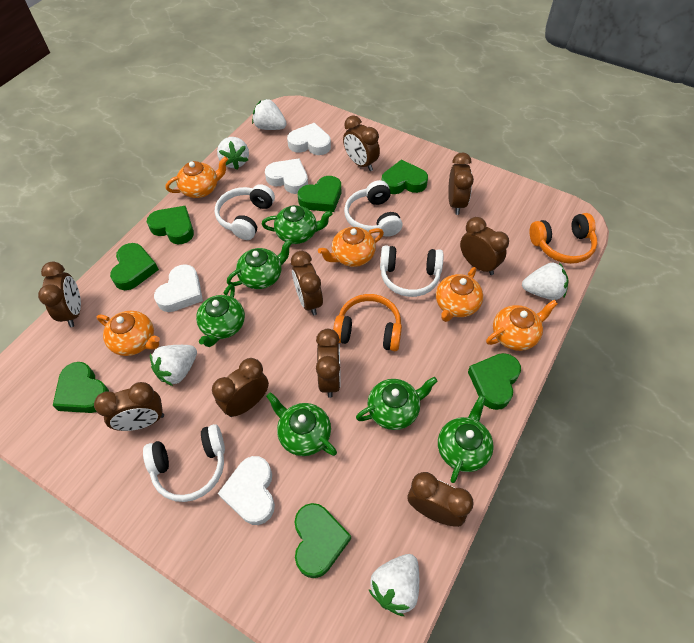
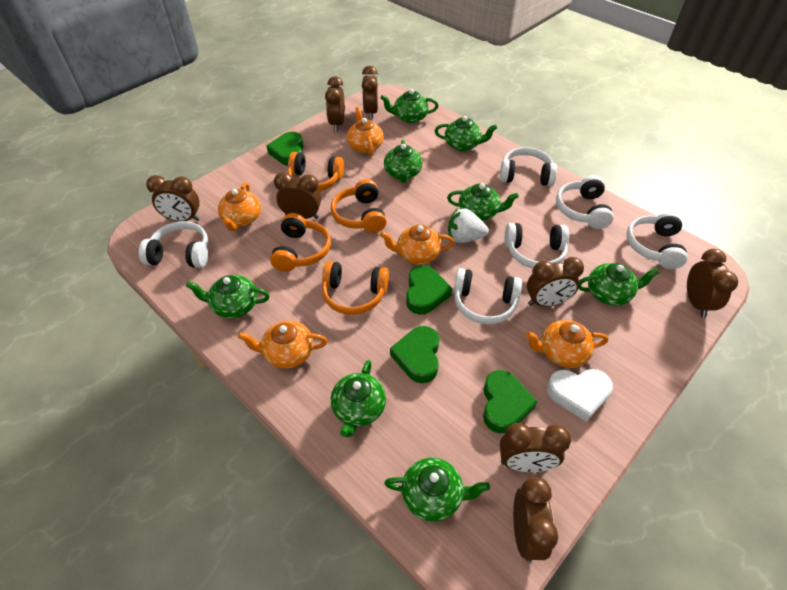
brown clock: [38,262,81,327] [94,382,164,431] [212,358,269,417] [291,251,323,315] [316,329,341,398] [343,115,380,171] [408,472,474,527] [448,153,474,215] [460,217,509,275] = 9 -> [146,175,200,221] [274,172,321,219] [325,76,345,131] [362,66,378,120] [500,423,571,472] [513,477,558,562] [527,257,584,307] [687,249,738,318] = 8
green heart: [53,362,109,413] [110,243,159,290] [147,206,194,244] [294,503,351,578] [298,176,341,212] [382,159,428,194] [468,353,521,410] = 7 -> [266,132,304,166] [390,326,439,383] [406,265,452,315] [483,370,538,434] = 4
green teapot: [196,284,245,347] [227,239,292,289] [262,205,333,244] [266,392,337,456] [356,377,438,430] [438,395,494,483] = 6 -> [186,275,270,318] [331,360,386,437] [380,89,438,123] [384,140,422,183] [384,458,490,522] [435,116,497,151] [447,183,519,221] [579,263,659,306] = 8
orange headphones: [333,294,402,351] [529,213,597,264] = 2 -> [270,213,331,272] [287,152,344,192] [322,261,389,315] [331,179,387,233] = 4
white headphones: [143,424,225,502] [215,184,275,240] [344,180,403,237] [380,245,444,297] = 4 -> [139,221,208,268] [454,268,522,324] [500,147,557,186] [505,223,569,269] [556,175,614,229] [626,211,688,269] = 6
white heart: [154,264,203,312] [218,456,275,525] [265,158,308,194] [287,123,331,155] = 4 -> [547,369,613,422] = 1
white strawberry: [150,345,197,386] [217,137,249,169] [252,99,287,130] [368,554,419,616] [522,263,569,300] = 5 -> [448,208,489,243] = 1

